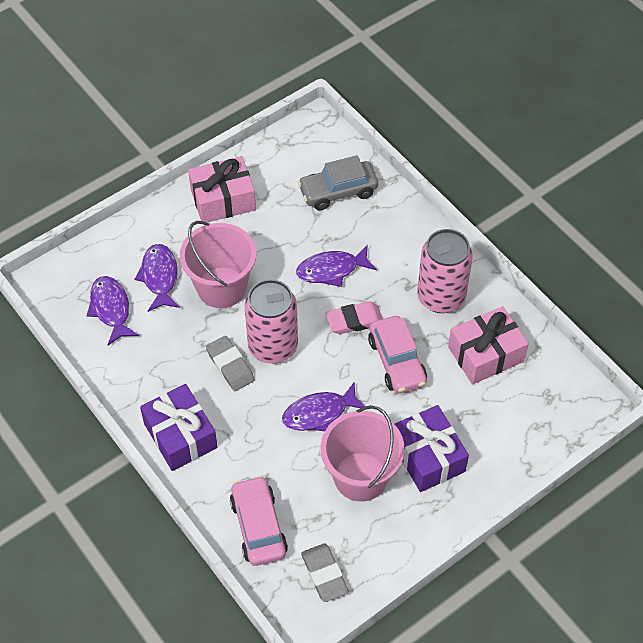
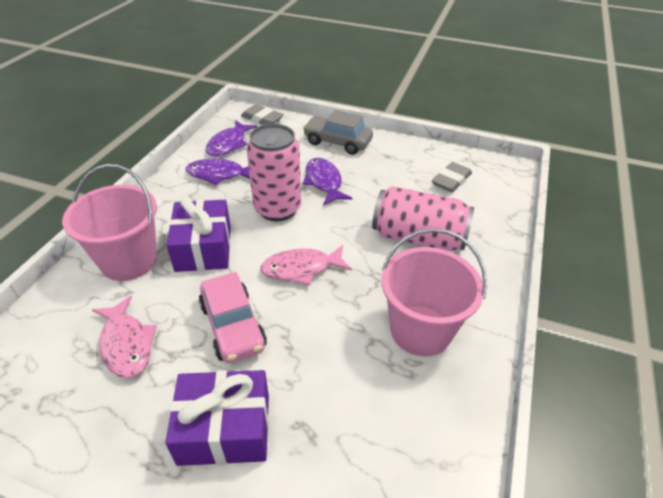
pink car: [230,475,288,566] [368,316,427,393] = 2 -> [199,272,267,363] = 1
pink eraser: [326,302,383,334] = 1 -> none = 0
pink fish: none = 0 -> [92,296,157,378] [260,245,352,285] = 2
pink gift: [188,156,256,222] [448,306,529,384] = 2 -> none = 0
purple fish: [87,276,139,345] [135,244,180,312] [282,381,368,431] [296,245,377,287] = 4 -> [186,159,250,185] [206,120,257,156] [303,158,352,205] = 3

